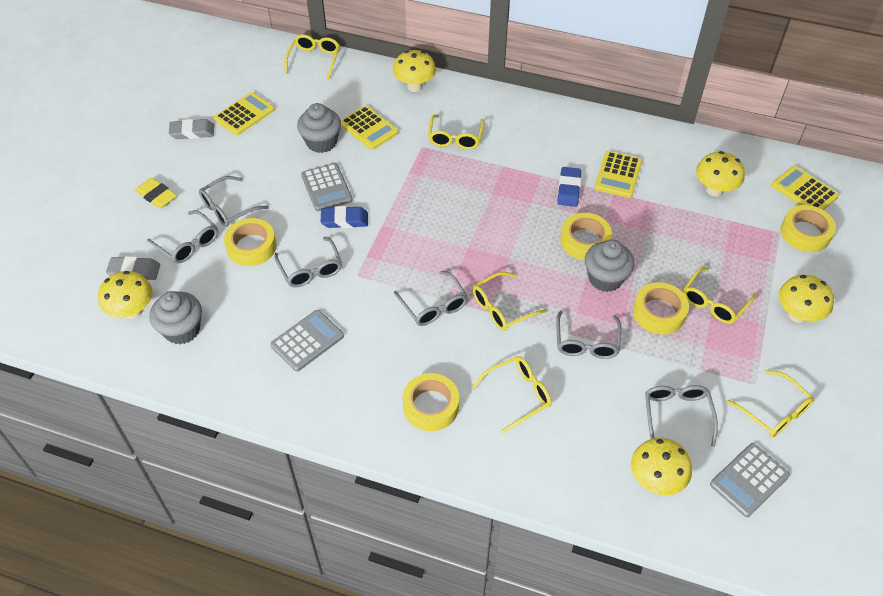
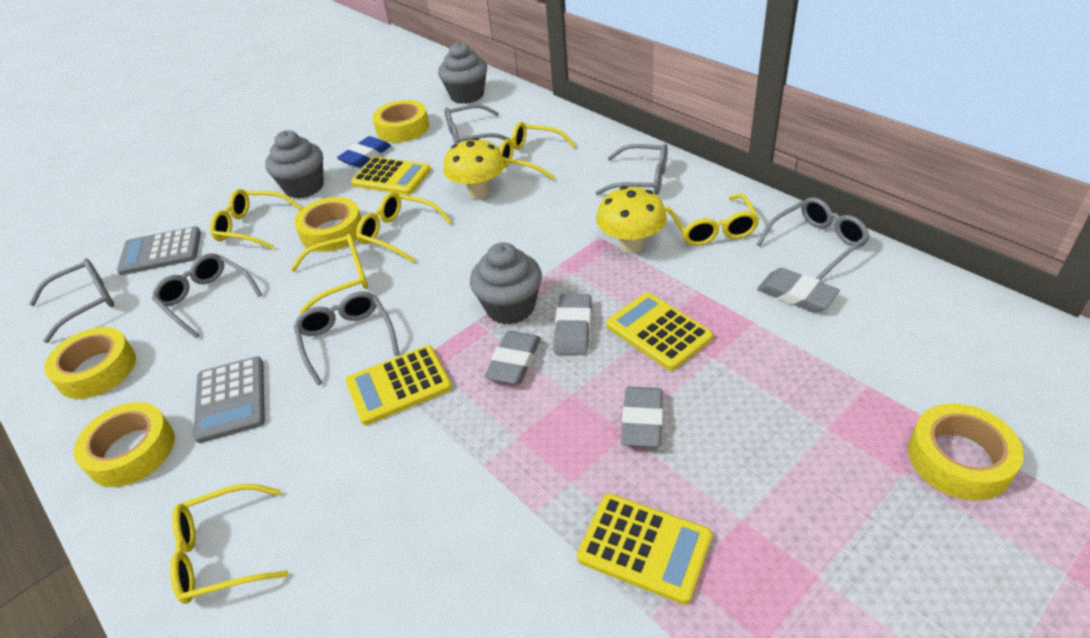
blue eraser: [321,206,368,228] [557,167,581,207] = 2 -> [337,136,391,168] = 1
grey calculator: [270,310,344,371] [301,163,353,211] [710,443,790,517] = 3 -> [117,226,201,275] [193,356,265,443] = 2
grey eraser: [106,256,160,280] [169,119,214,139] = 2 -> [484,331,541,385] [553,294,592,355] [621,387,663,447] [757,268,840,313] = 4
yellow eraser: [135,178,177,209] = 1 -> none = 0
yellow mushroom: [98,271,153,319] [393,50,436,92] [631,438,692,495] [696,151,745,197] [779,275,834,323] = 5 -> [443,138,505,199] [596,186,667,253] = 2

